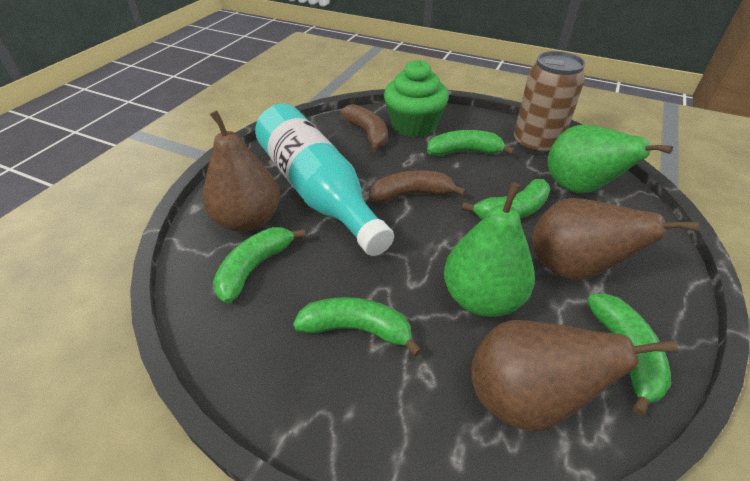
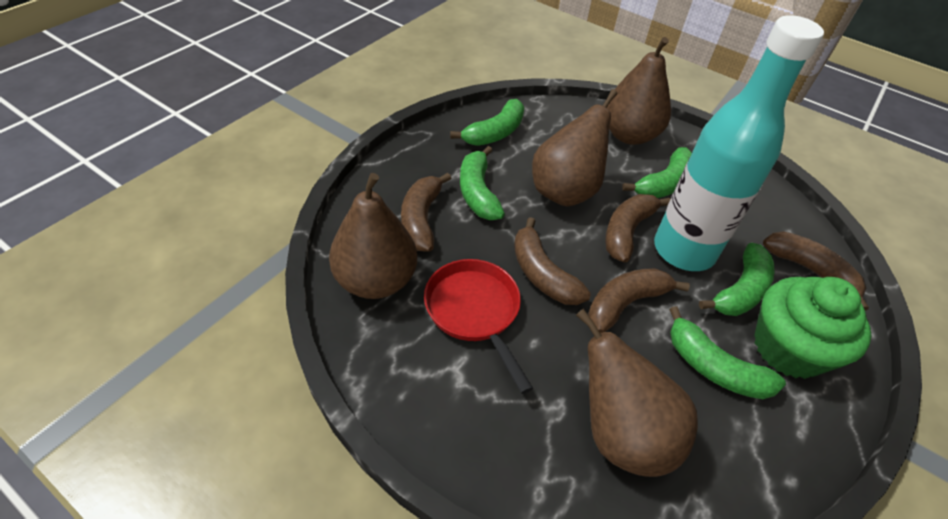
brown banana: [340,104,388,153] [369,170,466,203] = 2 -> [401,173,452,251] [514,217,591,305] [588,268,690,333] [605,194,670,263] [763,231,869,311] = 5
brown can: [514,51,585,156] = 1 -> none = 0
brown pear: [203,110,280,232] [471,320,678,432] [532,198,699,281] = 3 -> [329,173,417,299] [532,89,617,207] [576,309,698,477] [607,37,671,145] = 4
green pear: [444,182,535,317] [548,124,673,193] = 2 -> none = 0
red pan: none = 0 -> [424,259,533,394] = 1

